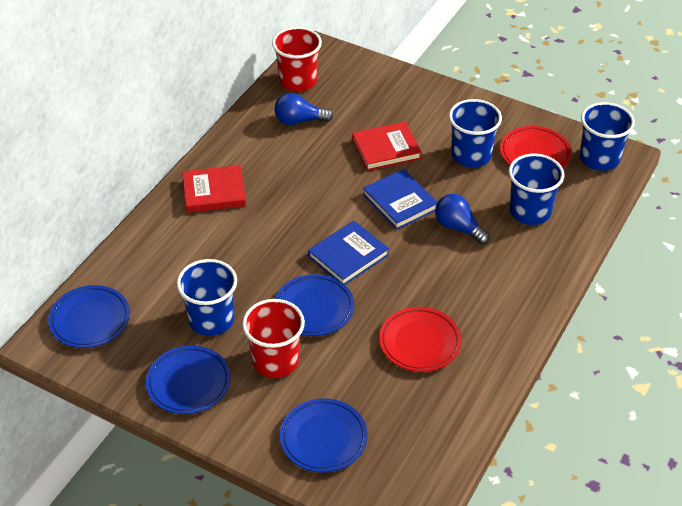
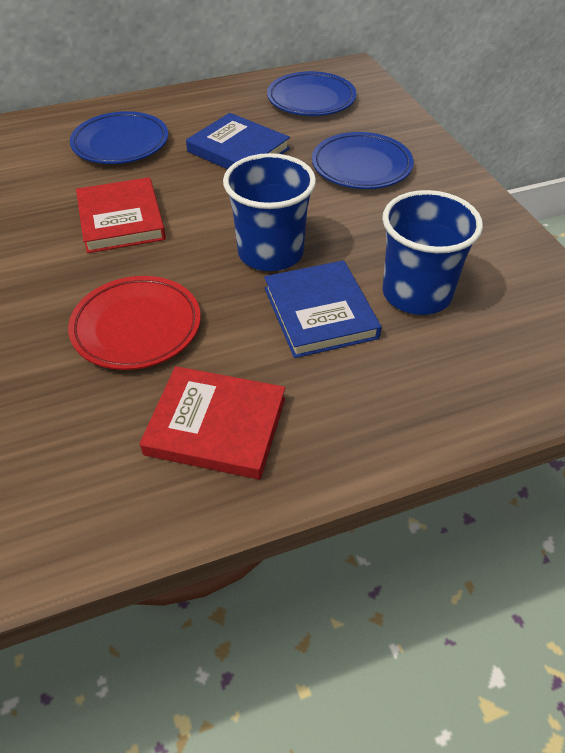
blue cup: [177,259,237,336] [449,99,502,168] [509,154,565,225] [580,102,635,171] = 4 -> [223,153,316,271] [382,190,483,315] = 2
blue light bulb: [275,93,333,125] [435,194,490,245] = 2 -> none = 0
blue plate: [48,285,130,348] [146,346,231,414] [275,274,354,336] [280,398,368,473] = 4 -> [70,111,168,164] [267,71,356,116] [312,132,414,189] = 3
red cup: [242,299,305,378] [272,27,322,91] = 2 -> none = 0
red plate: [379,307,462,372] [500,126,572,168] = 2 -> [68,276,201,370] = 1

